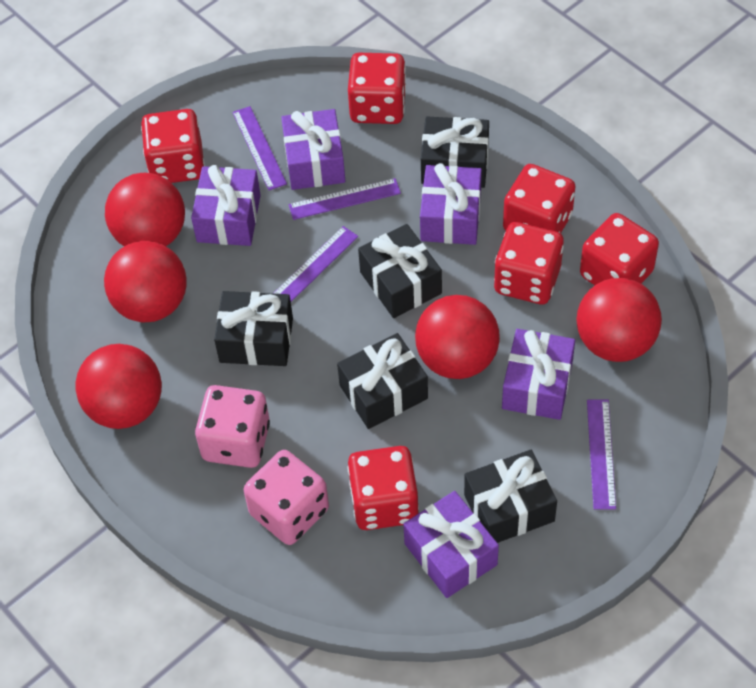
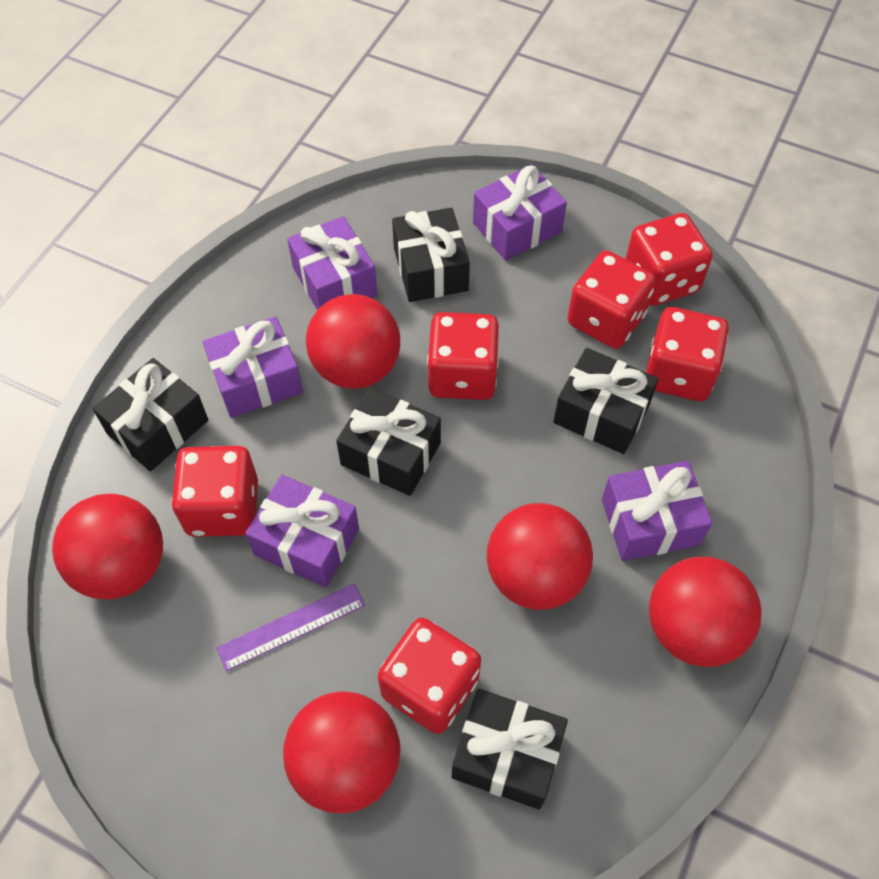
pink dice: [195,385,270,468] [244,450,329,545] = 2 -> none = 0
purple ruler: [233,106,287,190] [273,226,358,302] [288,178,401,220] [587,399,616,510] = 4 -> [216,583,365,671] = 1

